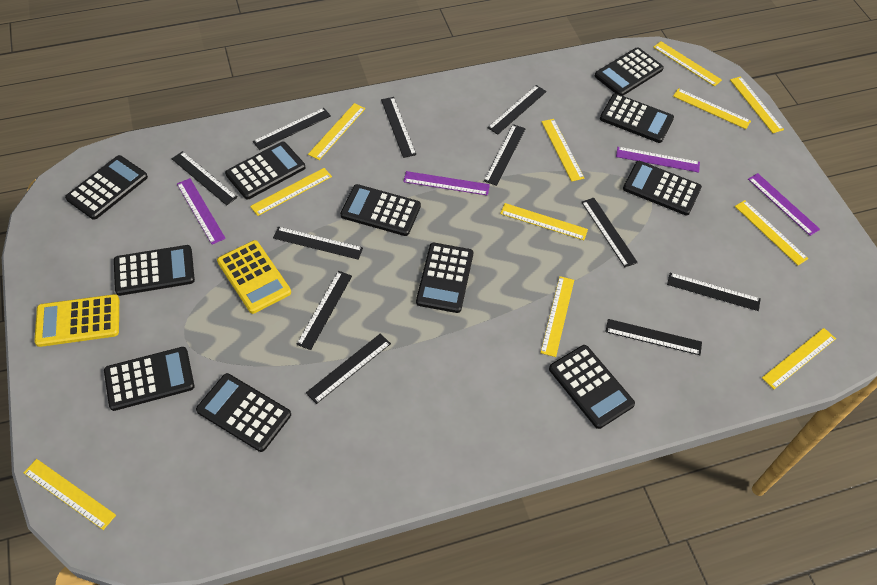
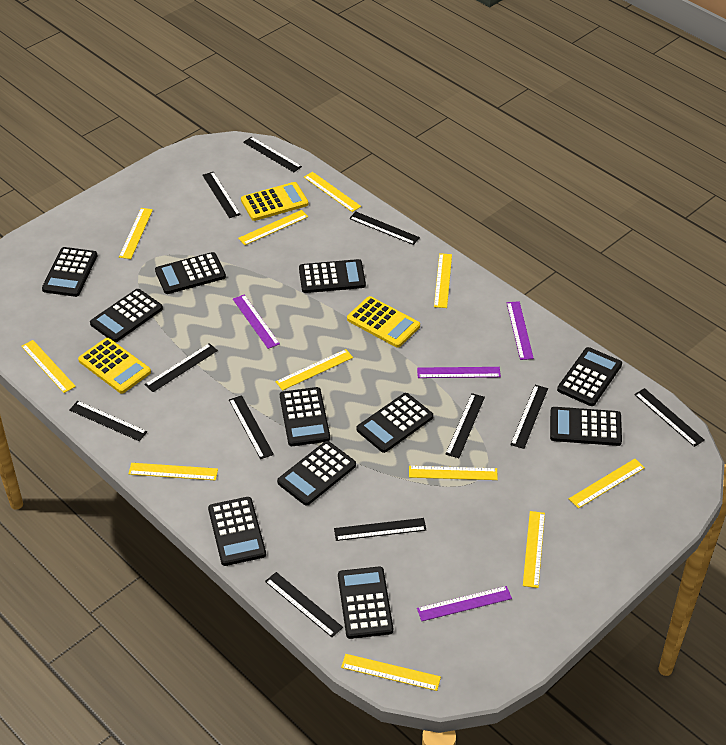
yellow calculator: [34,294,119,347] [217,240,291,314] = 2 -> [78,338,151,393] [241,182,309,221] [347,296,420,348] = 3

